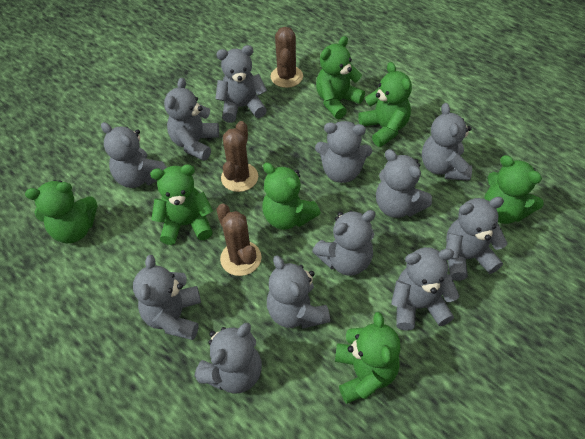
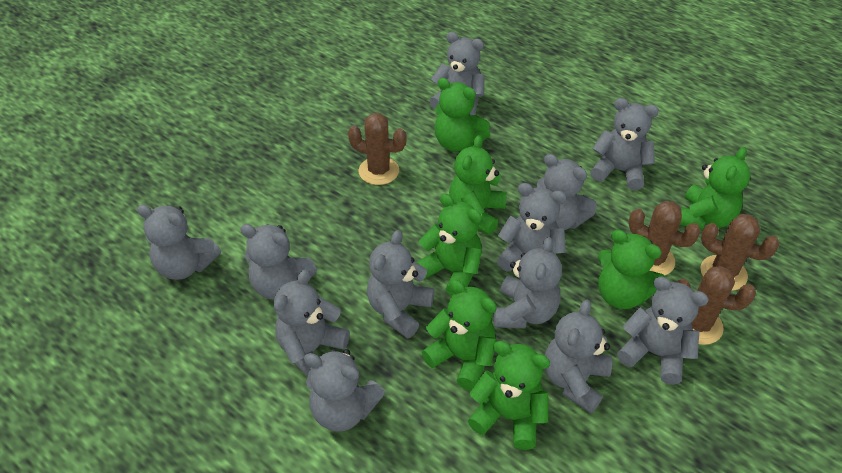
brown cactus: [216,204,262,276] [221,121,258,192] [271,27,303,88] = 3 -> [348,113,407,185] [628,201,701,276] [676,266,756,345] [700,214,780,291] = 4

